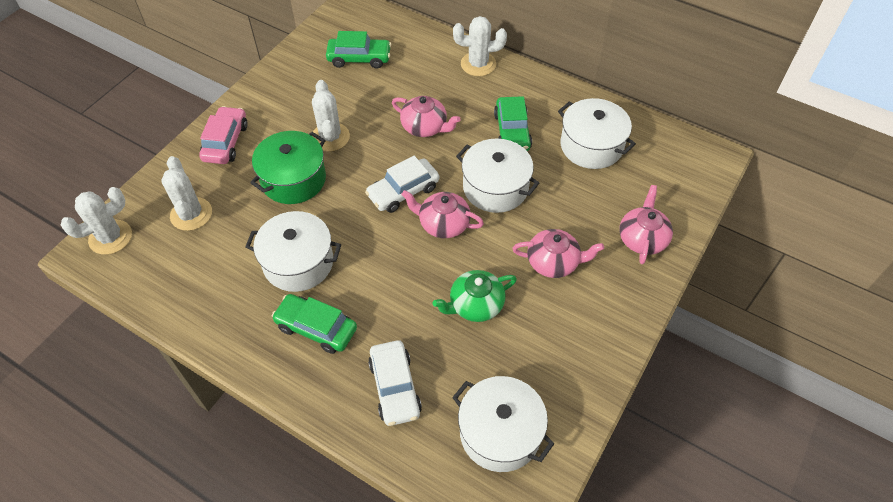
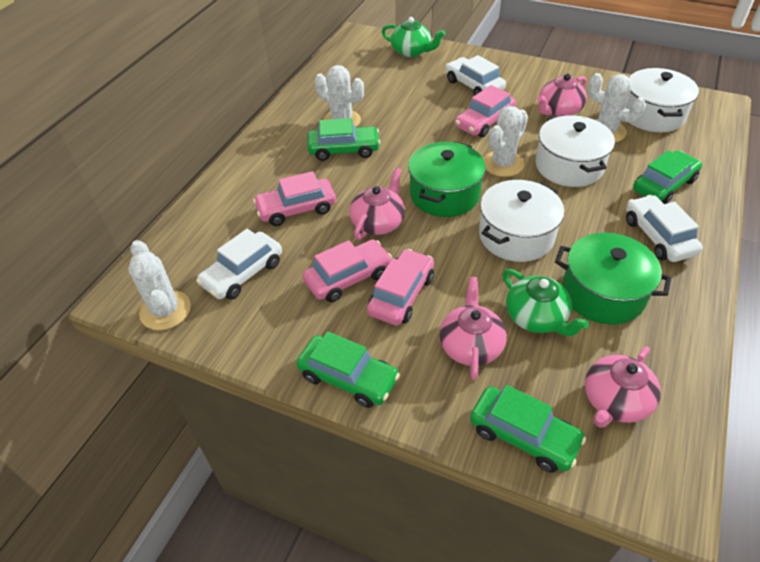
green car: [272,294,357,354] [326,31,391,69] [494,96,532,151] = 3 -> [296,331,400,408] [308,118,380,161] [470,385,586,473] [633,150,702,204] = 4
green pot: [250,131,326,204] = 1 -> [408,142,486,217] [555,233,671,325] = 2
green teapot: [433,270,517,322] = 1 -> [382,17,445,57] [503,269,589,336] = 2
pink car: [199,106,248,164] = 1 -> [253,171,336,226] [302,239,392,302] [367,249,434,326] [455,85,516,138] = 4
white car: [365,156,439,213] [368,340,422,426] = 2 -> [196,229,282,300] [446,55,506,96] [626,195,703,262] = 3
white pot: [245,211,341,292] [452,376,554,472] [456,139,539,213] [558,98,636,169] = 4 -> [479,180,564,262] [535,115,615,187] [625,68,699,132] = 3

